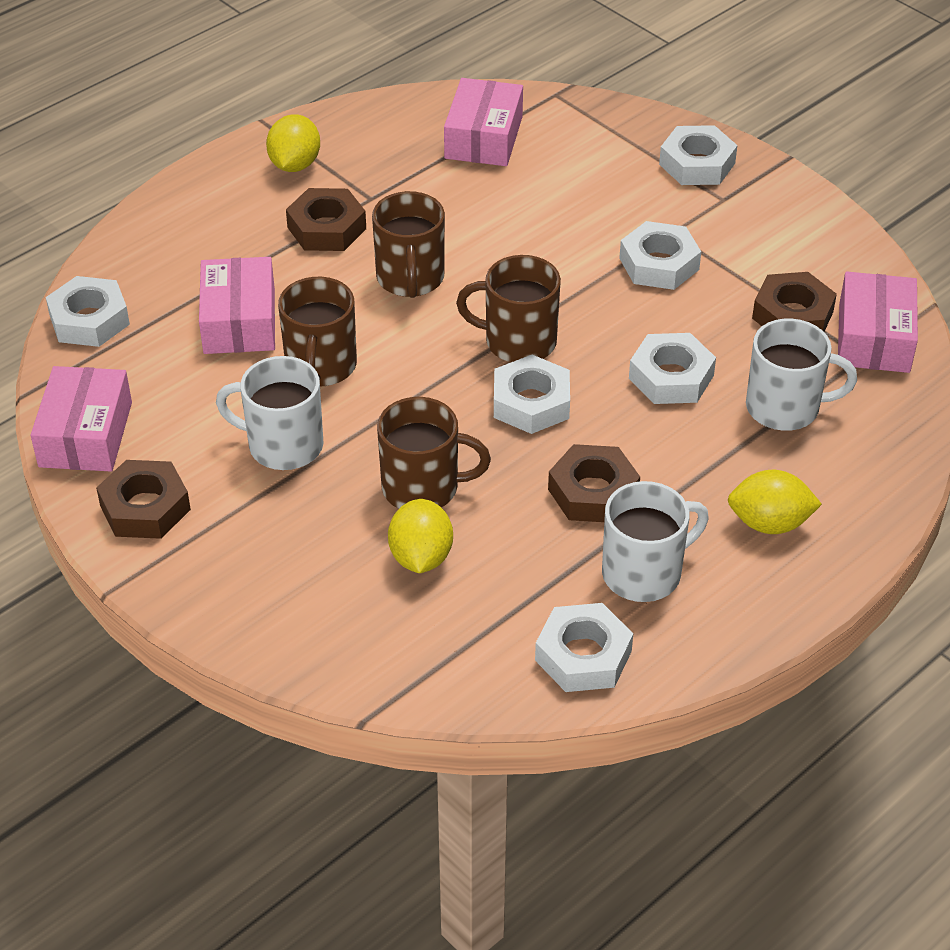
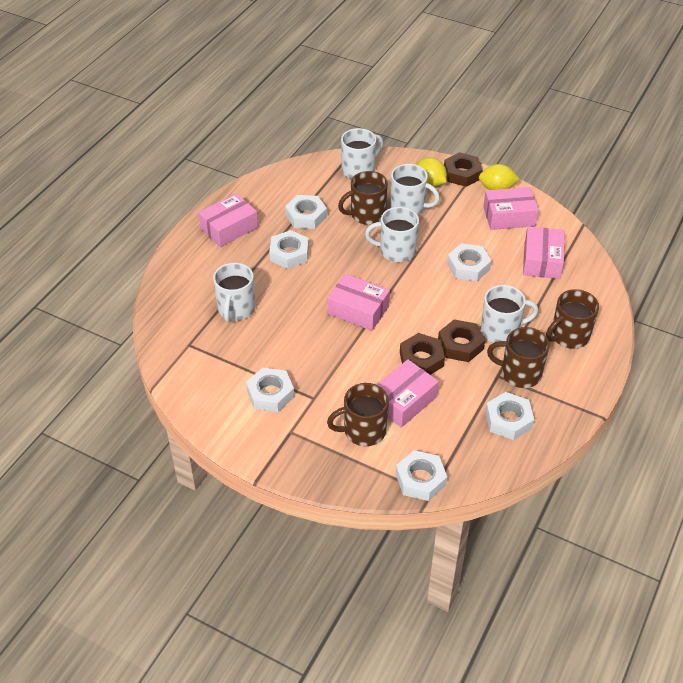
brown nut: [96,460,191,539] [286,188,366,251] [548,444,640,522] [752,272,837,332] = 4 -> [400,333,445,375] [438,319,485,362] [444,152,483,187] = 3
pink box: [30,366,132,472] [199,257,275,354] [444,78,523,166] [838,272,918,373] = 4 -> [198,193,258,247] [328,274,390,331] [377,359,439,428] [483,187,539,230] [523,226,564,279] = 5
white mug: [216,356,324,470] [602,481,709,602] [746,319,857,431] = 3 -> [213,263,256,322] [341,128,383,179] [365,207,419,262] [390,164,440,215] [481,285,538,342] = 5
yellow lemon: [266,115,320,172] [388,499,453,573] [728,470,822,534] = 3 -> [416,157,447,187] [479,164,520,190] = 2

